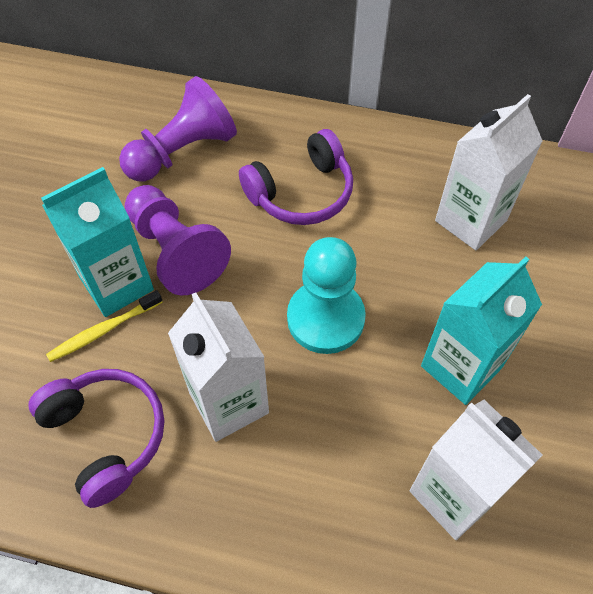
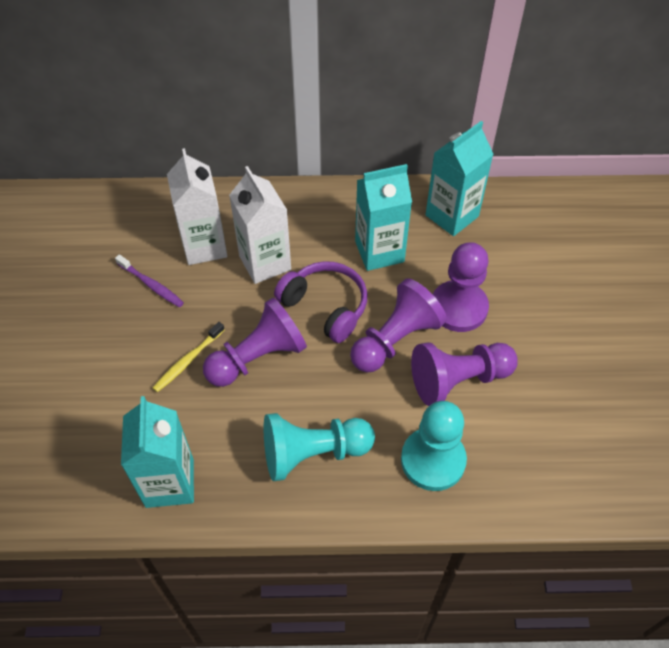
purple headphones: [29,369,164,508] [239,129,353,225] = 2 -> [274,261,368,343] = 1
purple pawn: [119,76,237,181] [125,185,231,295] = 2 -> [203,298,307,387] [350,278,447,372] [411,342,518,406] [433,242,489,332] = 4
purple toothbrush: none = 0 -> [115,254,184,307] = 1
turquoise carton: [41,167,154,317] [421,256,542,405] = 2 -> [121,396,194,508] [355,164,412,271] [425,121,494,236] = 3
turquoise pawn: [287,237,366,354] = 1 -> [264,413,375,481] [401,401,467,491] = 2
white carton: [168,292,269,442] [410,400,543,540] [435,94,543,250] = 3 -> [167,148,227,265] [229,166,291,284] = 2

